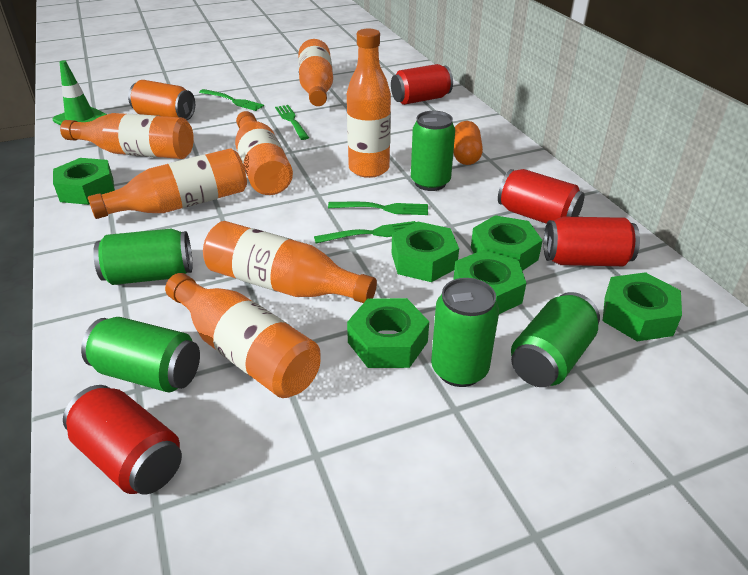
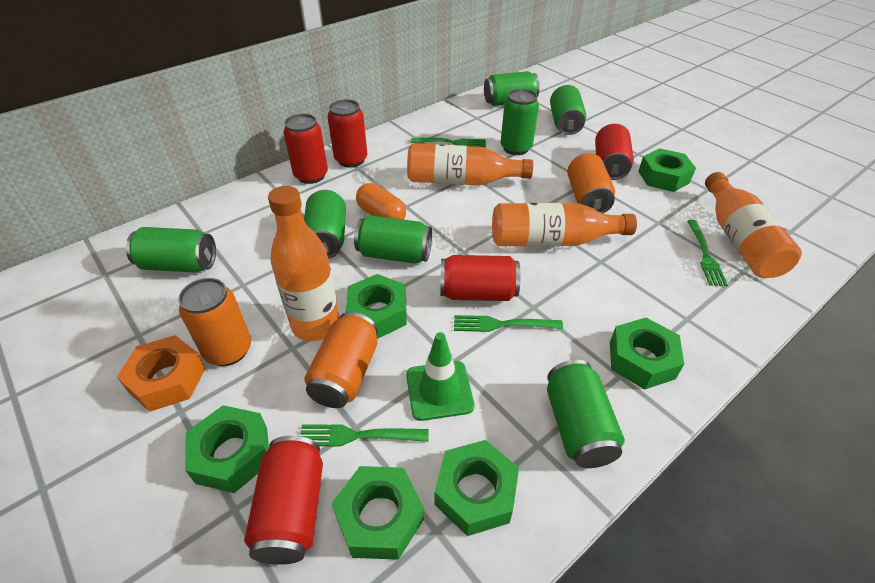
green can: [81,317,200,392] [93,229,192,285] [411,111,455,191] [431,278,499,387] [511,292,600,387] = 5 -> [126,227,216,273] [304,190,346,259] [354,215,432,264] [484,71,540,106] [500,89,539,155] [547,360,625,468] [550,85,586,135] = 7
orange bottle: [60,113,194,159] [88,148,247,219] [165,273,321,398] [203,221,377,303] [235,111,293,195] [298,39,333,106] [347,29,391,178] = 7 -> [268,186,339,341] [407,143,533,186] [492,203,637,247] [705,172,802,278] = 4
orange can: [128,80,195,120] = 1 -> [178,278,251,366] [305,312,378,408] [567,153,615,213] = 3
orange nut: none = 0 -> [117,335,205,412] = 1
red can: [63,385,182,495] [391,64,453,105] [498,169,585,224] [544,217,640,266] = 4 -> [244,436,323,565] [284,114,328,184] [328,99,367,168] [440,255,521,301] [595,124,634,180] = 5

